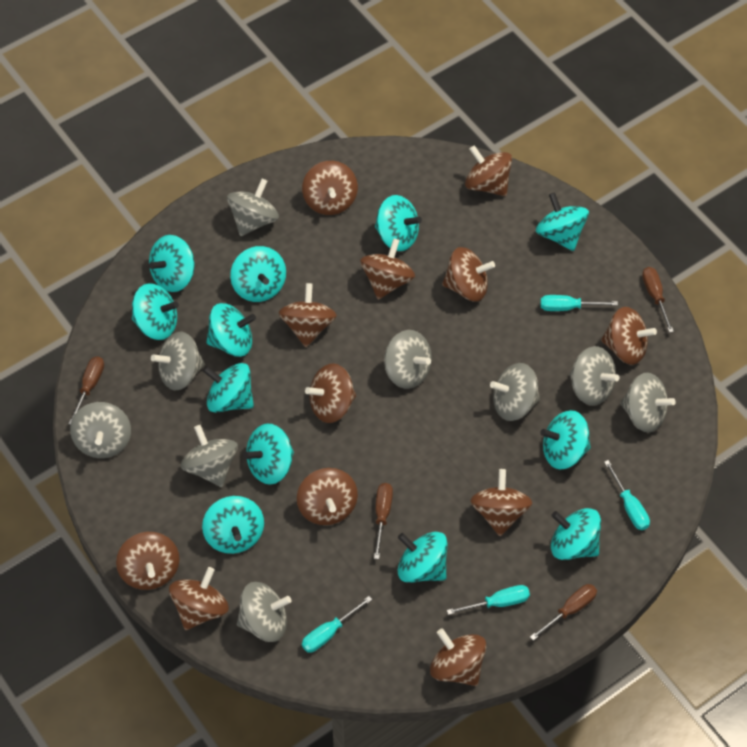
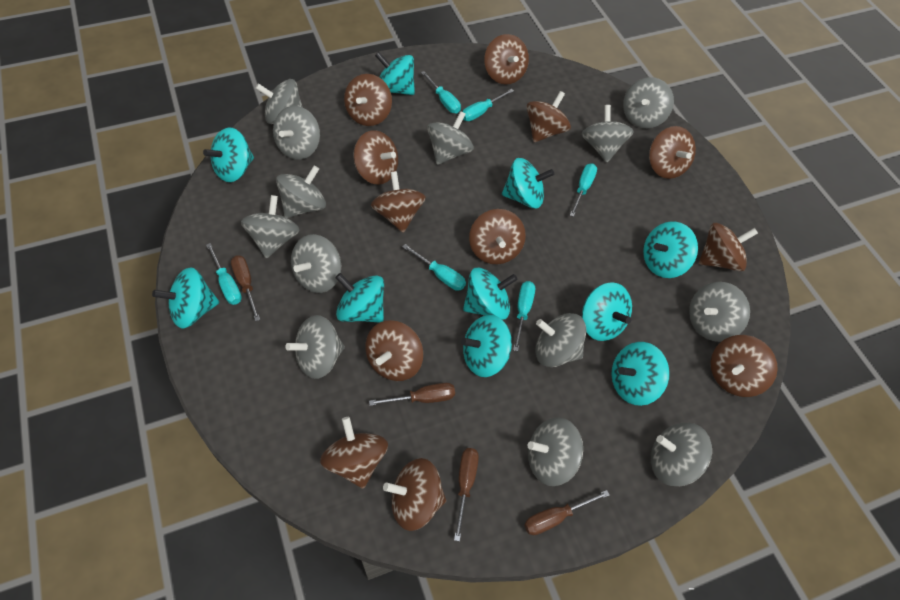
grey spinning top: [70,402,131,458] [151,332,205,390] [181,425,238,487] [227,179,279,236] [237,582,291,642] [384,330,432,389] [490,363,540,421] [569,346,619,406] [620,372,676,433] = 9 -> [241,195,300,258] [255,79,303,124] [273,106,320,160] [276,166,326,218] [285,315,345,379] [291,234,341,293] [427,111,474,165] [528,417,583,486] [535,313,586,367] [581,105,634,162] [623,77,674,128] [651,423,712,486] [689,282,750,342] = 13
turquoise screwdriver: [302,596,372,653] [447,585,530,615] [540,295,618,311] [604,460,650,530] = 4 -> [206,243,242,305] [403,244,466,291] [421,71,461,113] [462,89,514,121] [513,281,535,351] [570,163,597,217] = 6
turquoise spinning top: [132,283,179,340] [149,235,195,292] [202,496,264,554] [203,363,254,413] [206,303,256,357] [230,246,286,302] [243,423,294,485] [375,195,422,251] [398,532,448,583] [536,192,589,251] [540,410,591,470] [551,508,601,560] = 12 -> [152,267,220,328] [203,128,254,182] [335,273,384,323] [375,52,415,95] [461,315,512,377] [463,268,518,320] [502,158,554,209] [582,282,632,341] [612,342,670,406] [643,221,698,278] = 10

